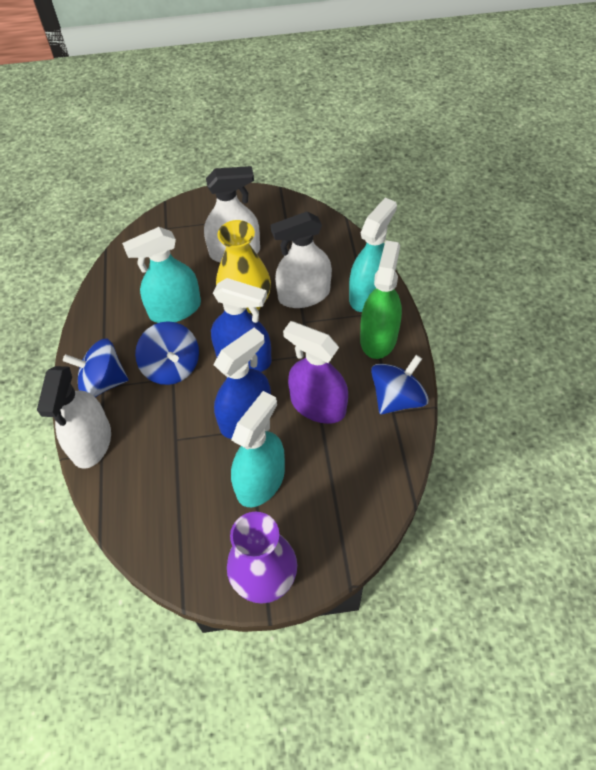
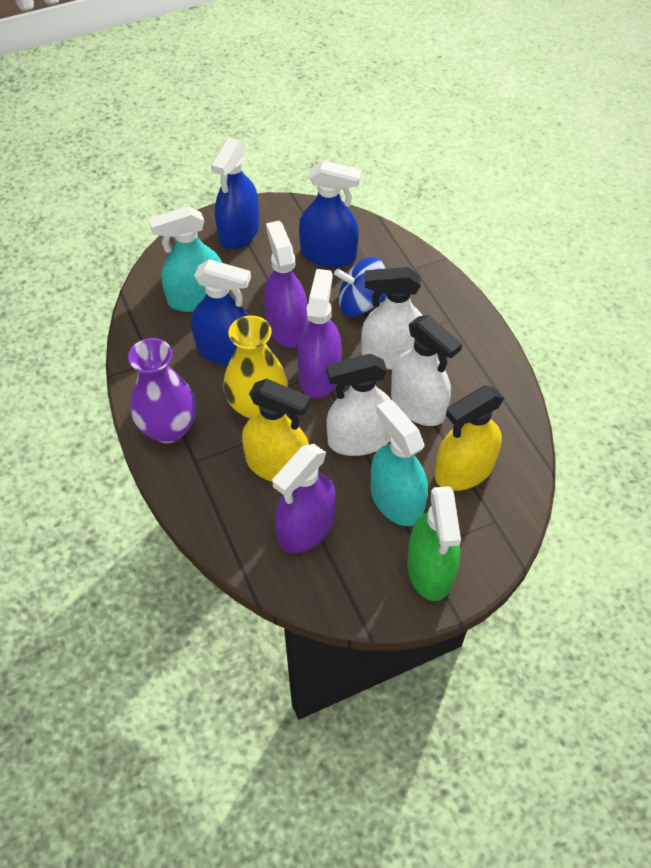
blue spinning top: [63,338,128,397] [135,321,199,385] [371,355,429,414] = 3 -> [334,257,386,317] = 1
blue spray bottle: [211,278,272,372] [213,328,271,439] = 2 -> [191,259,251,365] [211,137,259,250] [299,160,362,267] = 3
purple spray bottle: [283,321,348,424] = 1 -> [264,221,308,348] [272,444,336,553] [297,269,342,398] = 3
turquoise spray bottle: [122,227,201,323] [231,391,285,507] [349,198,397,312] = 3 -> [149,206,222,312] [371,399,428,526] = 2
yellow spray bottle: none = 0 -> [242,379,310,482] [434,386,504,491] = 2

